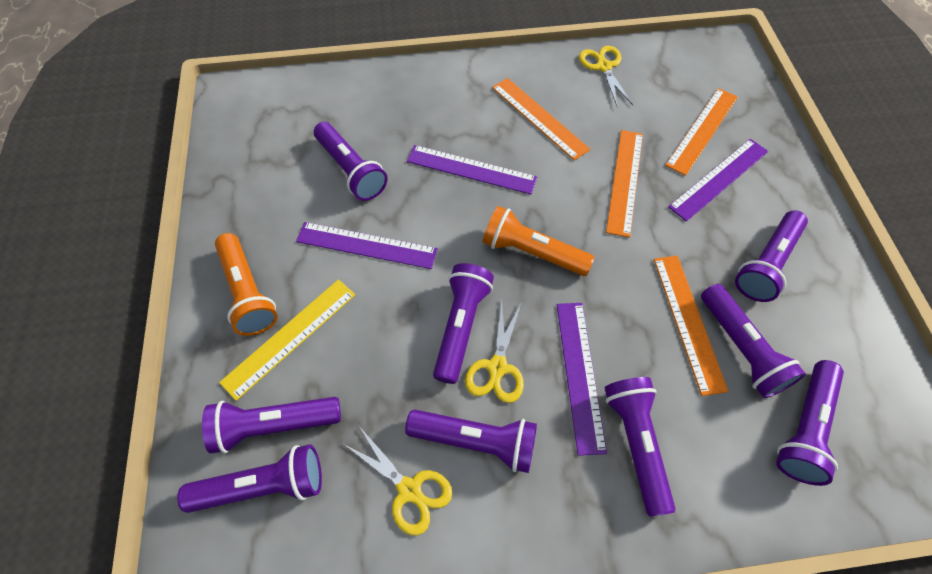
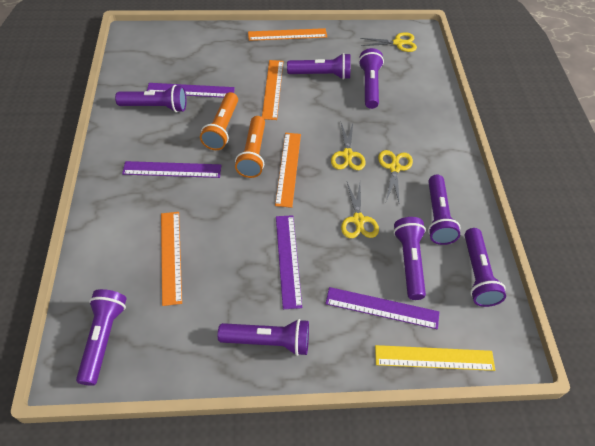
purple flashlight: [177,444,322,513] [202,397,341,454] [314,122,388,201] [405,410,537,473] [433,263,494,384] [605,377,676,516] [701,284,806,398] [735,210,808,302] [776,360,844,486] = 9 -> [76,289,127,386] [115,85,186,113] [218,319,309,356] [287,53,350,80] [359,48,384,109] [393,217,426,300] [428,175,461,245] [465,228,506,307] = 8
yellow scissors: [344,426,452,536] [465,300,524,403] [579,46,633,107] = 3 -> [331,123,366,170] [341,182,379,238] [360,32,417,52] [378,150,413,205] = 4

